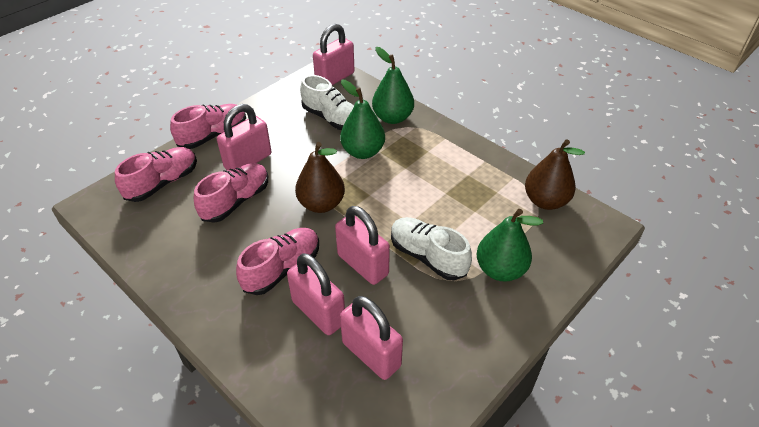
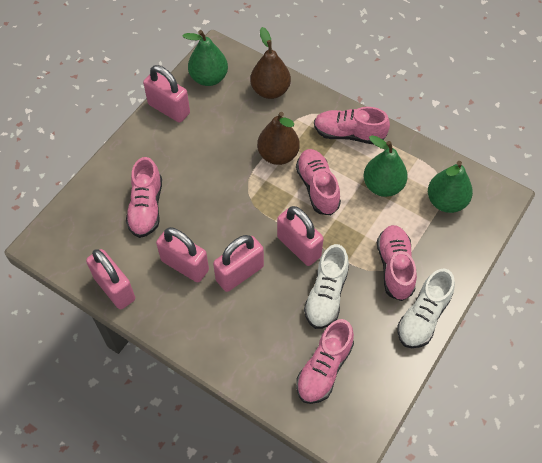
pink shoe: [115,147,197,202] [170,104,246,149] [194,163,268,223] [236,228,319,295] = 4 -> [126,157,162,238] [296,149,341,215] [296,319,354,404] [314,107,390,144] [377,225,417,301] = 5

